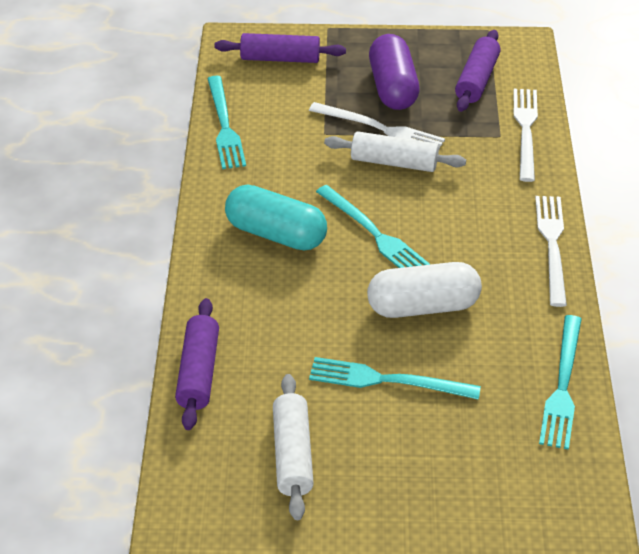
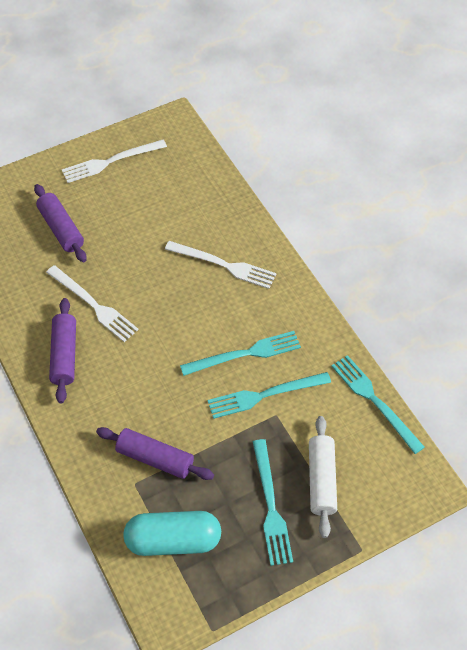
purple capsule: [369,34,420,110] = 1 -> none = 0
white capsule: [367,262,482,318] = 1 -> none = 0
white rolling pin: [273,374,314,520] [324,131,466,172] = 2 -> [309,416,337,538] = 1

